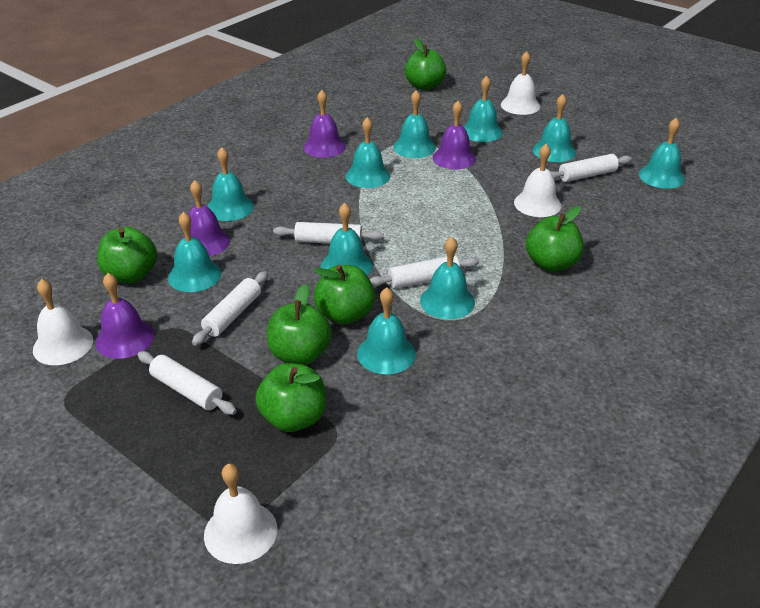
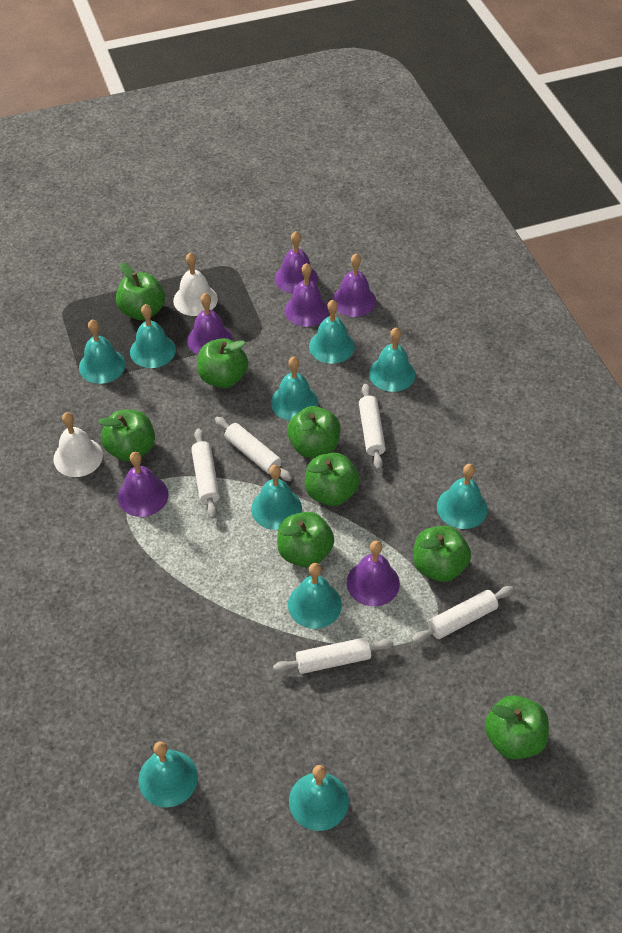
green apple: [97,227,157,283] [255,363,326,432] [267,284,332,365] [314,265,376,324] [405,38,446,90] [526,206,584,272] = 6 -> [98,410,155,462] [116,263,165,320] [197,338,248,388] [277,512,334,567] [287,406,341,458] [305,453,360,506] [413,526,471,582] [485,695,549,759] = 8
purple bell: [95,273,155,359] [181,180,230,256] [303,90,346,158] [433,101,476,169] = 4 -> [118,452,169,517] [187,293,233,355] [275,231,318,294] [284,263,329,327] [332,253,376,317] [347,541,400,606] = 6
white bell: [33,279,93,365] [204,464,277,564] [501,51,540,115] [514,144,562,217] = 4 -> [53,412,103,477] [173,253,218,316] = 2

